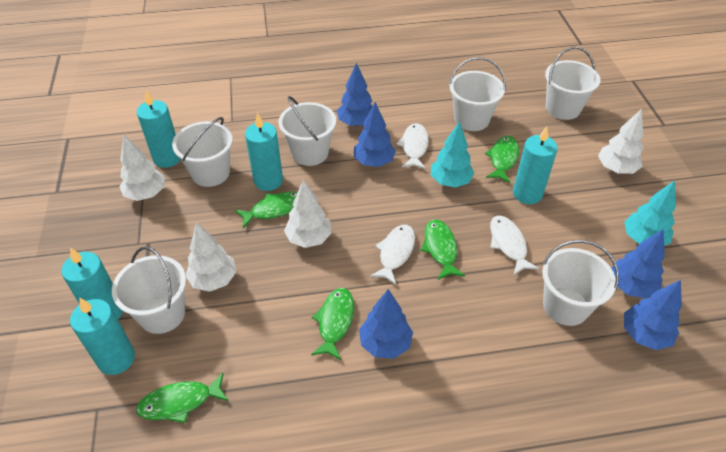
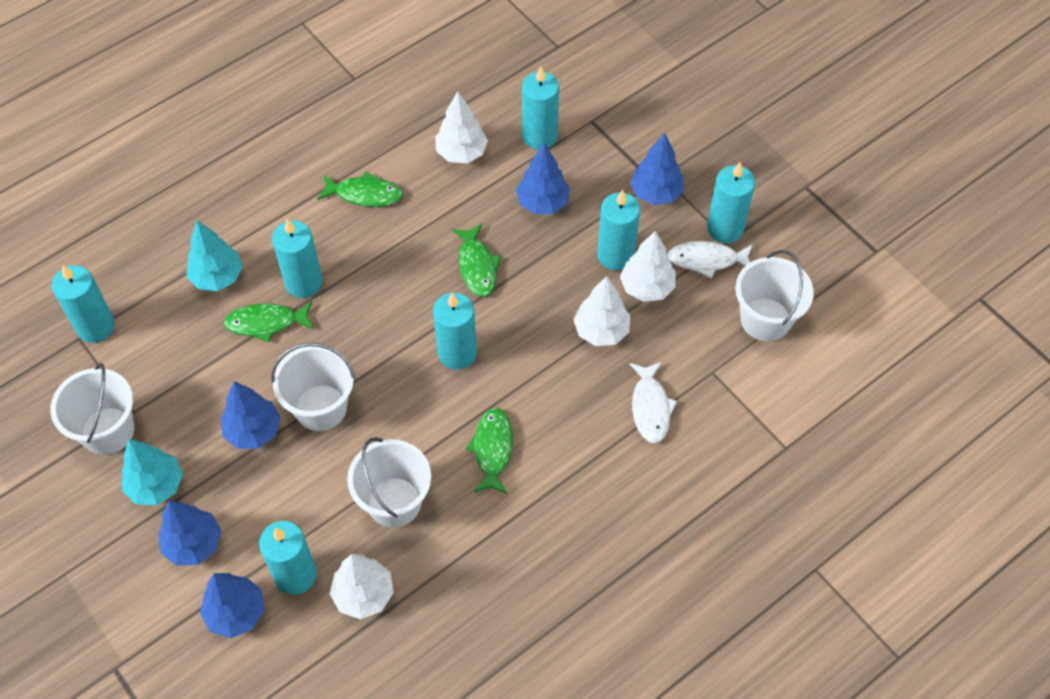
green fish: [136,373,229,423] [235,192,298,228] [311,288,354,360] [421,219,465,280] [485,136,519,183] = 5 -> [224,301,313,342] [317,171,403,207] [452,224,501,297] [466,408,513,494] = 4
turquoise candle: [61,248,123,319] [70,298,135,375] [137,91,181,168] [245,112,283,191] [513,126,558,204] = 5 -> [52,265,115,343] [259,521,317,595] [272,219,323,298] [433,293,477,370] [522,66,559,150] [597,190,640,270] [707,162,755,243] = 7
white bucket: [112,246,186,334] [172,117,233,187] [279,96,336,166] [449,57,506,131] [542,240,619,326] [545,47,600,120] = 6 -> [50,363,134,455] [271,343,355,431] [347,437,431,528] [735,250,814,341] = 4
white fish: [370,225,415,285] [396,123,429,169] [490,216,539,276] = 3 -> [629,362,677,443] [668,241,753,279] = 2

